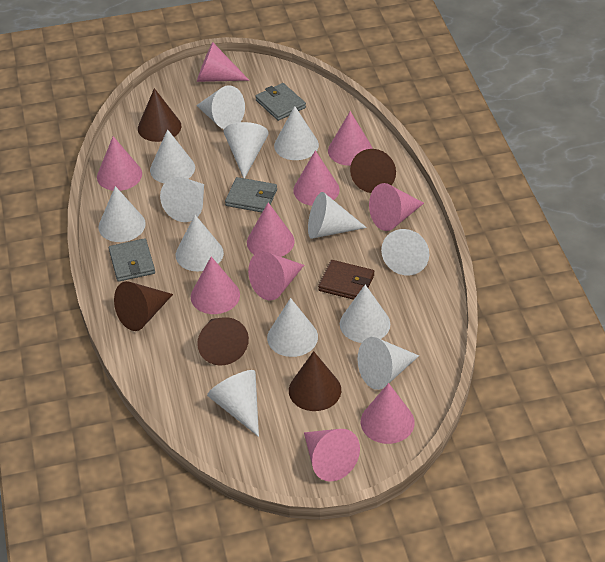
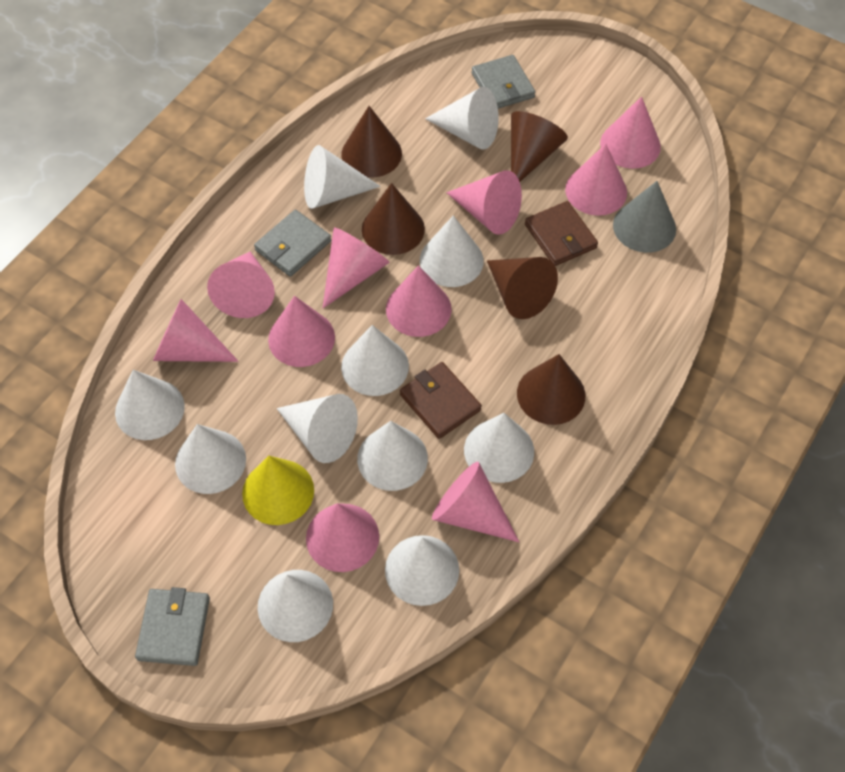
brown wallet: [318,260,374,300] = 1 -> [400,362,482,439] [525,201,598,266] = 2
grey cone: none = 0 -> [613,181,676,253] = 1
white cone: [98,186,146,242] [150,129,195,183] [160,177,204,222] [176,215,224,271] [196,85,245,129] [207,370,259,437] [224,122,269,178] [267,298,318,357] [274,106,319,160] [308,192,367,239] [340,284,390,343] [358,337,419,390] [381,229,429,275] = 13 -> [115,370,185,440] [175,424,246,494] [258,570,333,642] [277,394,358,463] [304,145,381,209] [341,325,409,396] [357,421,428,491] [385,535,459,606] [420,215,484,287] [425,87,499,150] [464,413,534,483] = 11
yellow cone: none = 0 -> [242,456,314,525] = 1

